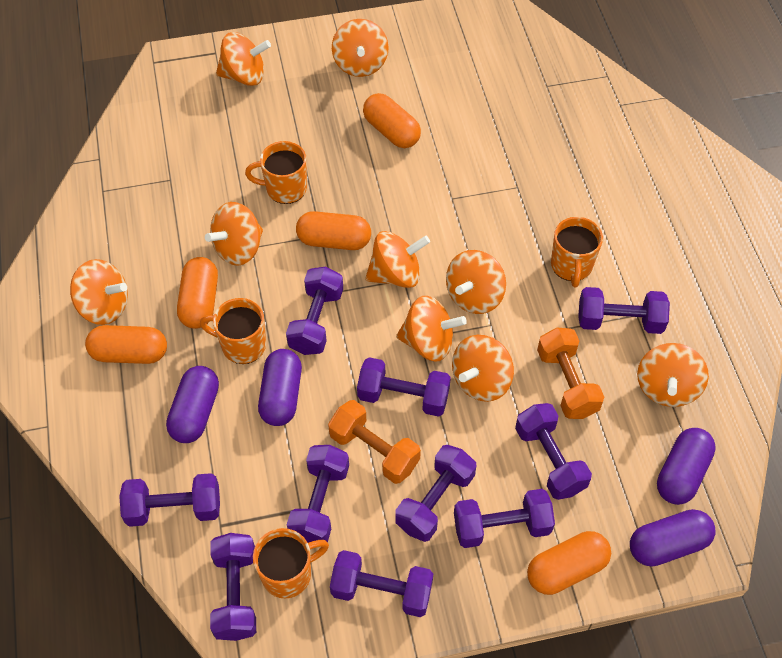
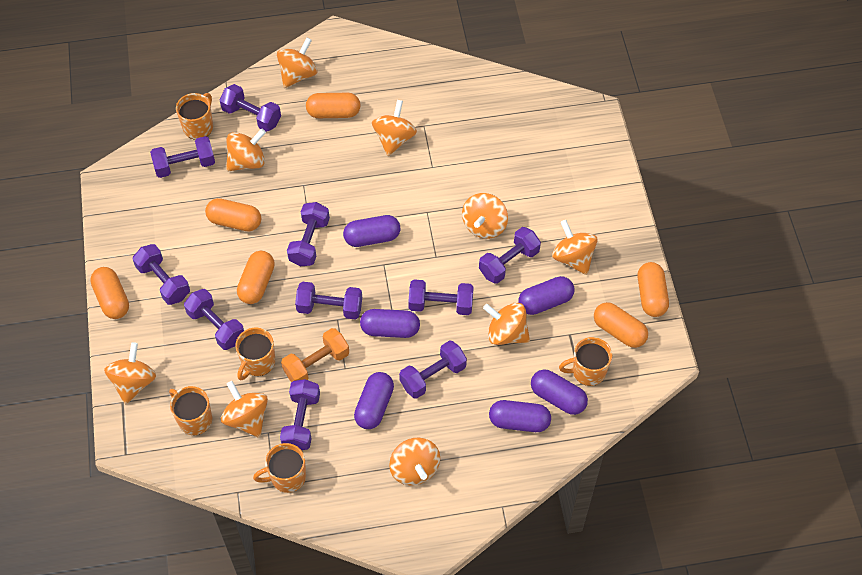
orange capsule: [85,325,167,364] [177,257,218,329] [296,211,371,250] [363,93,421,148] [527,531,611,595] = 5 -> [90,267,129,319] [205,198,261,232] [237,251,275,304] [306,93,360,118] [594,302,648,348] [638,262,669,317] = 6
orange dumbbell: [328,400,421,484] [537,328,604,419] = 2 -> [281,328,349,382] = 1
orange mug: [200,298,266,364] [245,141,307,204] [253,528,329,599] [551,217,603,288] = 4 -> [169,386,212,435] [176,93,213,140] [236,328,275,381] [253,443,306,493] [559,337,612,386] = 5
purple capsule: [166,366,219,443] [258,349,302,426] [630,509,716,567] [657,428,716,505] = 4 -> [343,215,400,247] [354,372,394,429] [360,309,420,338] [489,400,551,432] [518,276,574,315] [531,369,588,415] = 6

